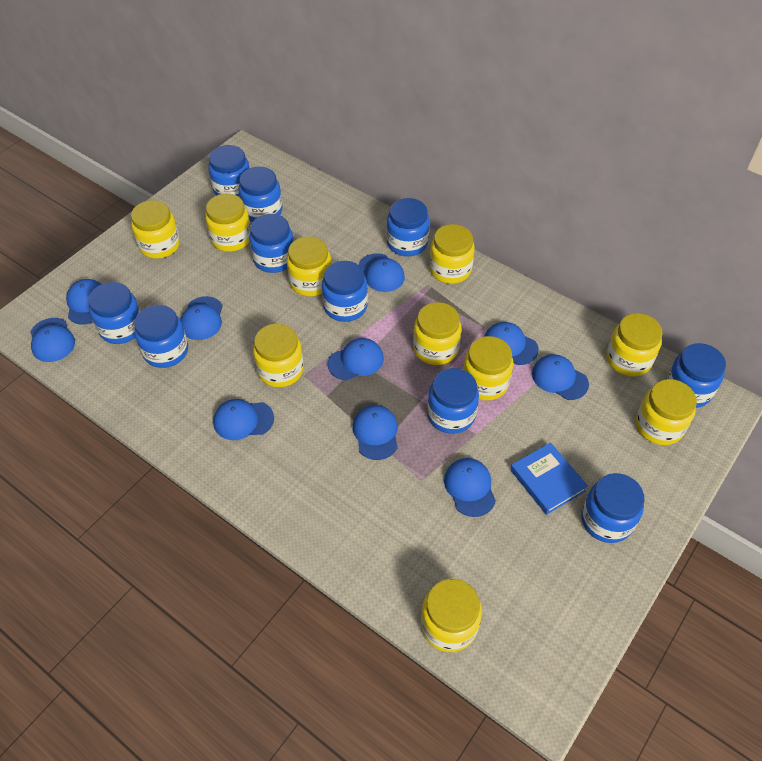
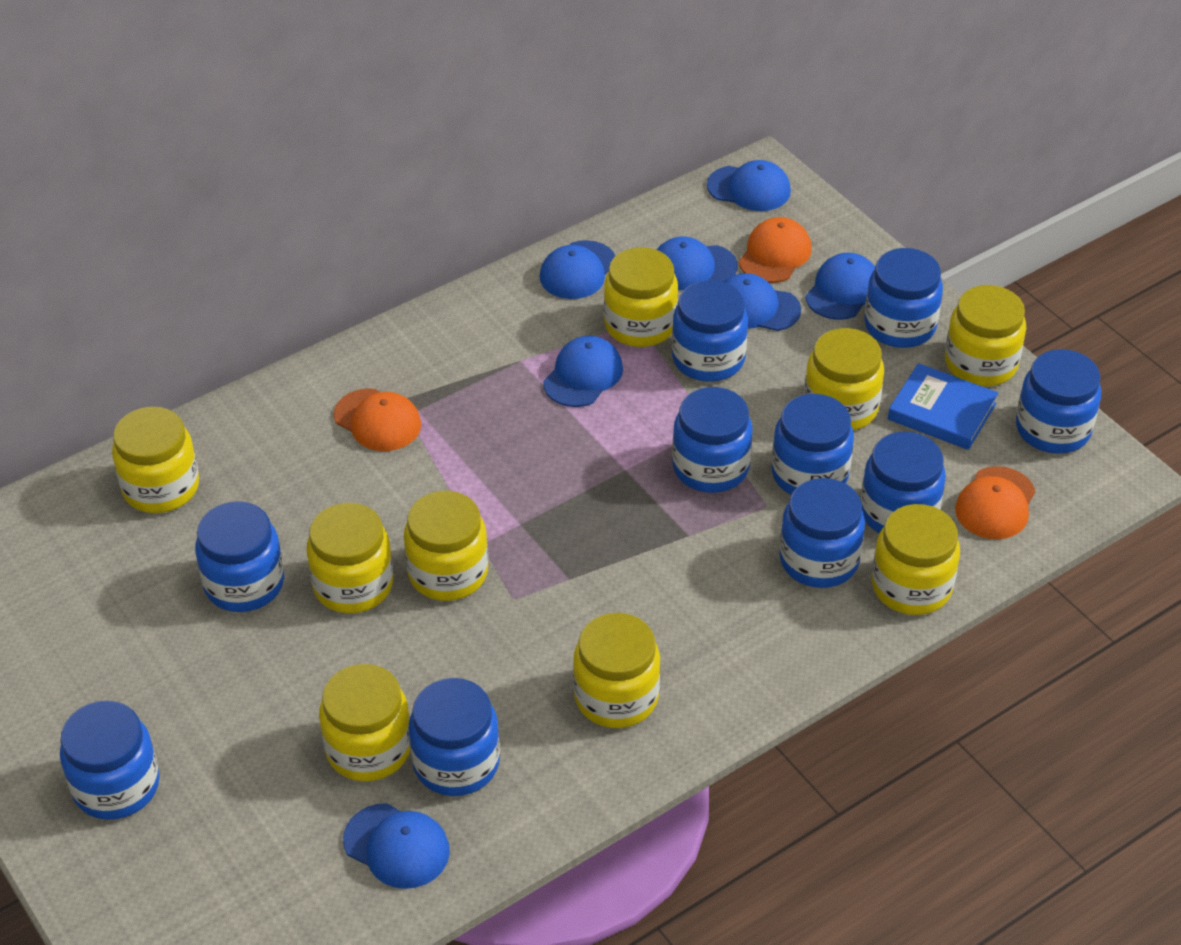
blue cap: [30,318,75,362] [66,279,101,325] [180,296,223,340] [213,399,274,440] [328,338,384,381] [353,405,398,460] [358,253,405,292] [444,458,496,517] [484,322,539,365] [532,354,589,400] = 10 -> [343,803,450,889] [540,240,615,299] [543,336,623,407] [657,237,738,290] [707,160,791,211] [724,273,801,331] [805,253,875,320] = 7
orange cap: none = 0 -> [334,388,421,451] [739,217,811,283] [955,466,1036,539] = 3
yellow jar: [131,200,180,259] [205,194,251,252] [253,324,304,387] [287,236,332,296] [413,302,461,365] [421,579,482,652] [429,224,475,284] [463,336,513,401] [606,313,663,376] [636,379,697,445] = 10 -> [112,407,199,513] [306,503,393,613] [319,664,410,781] [404,491,488,601] [573,613,660,728] [604,247,678,347] [804,328,884,430] [872,504,960,615] [945,285,1026,386] = 9

